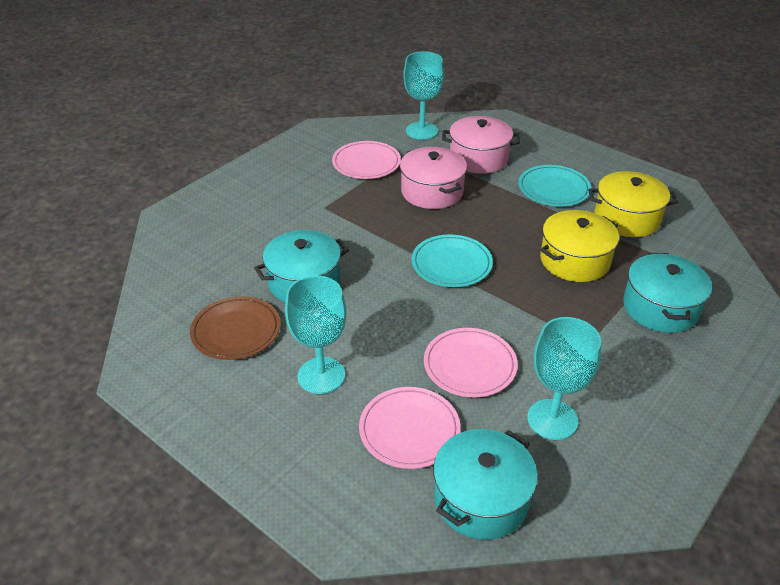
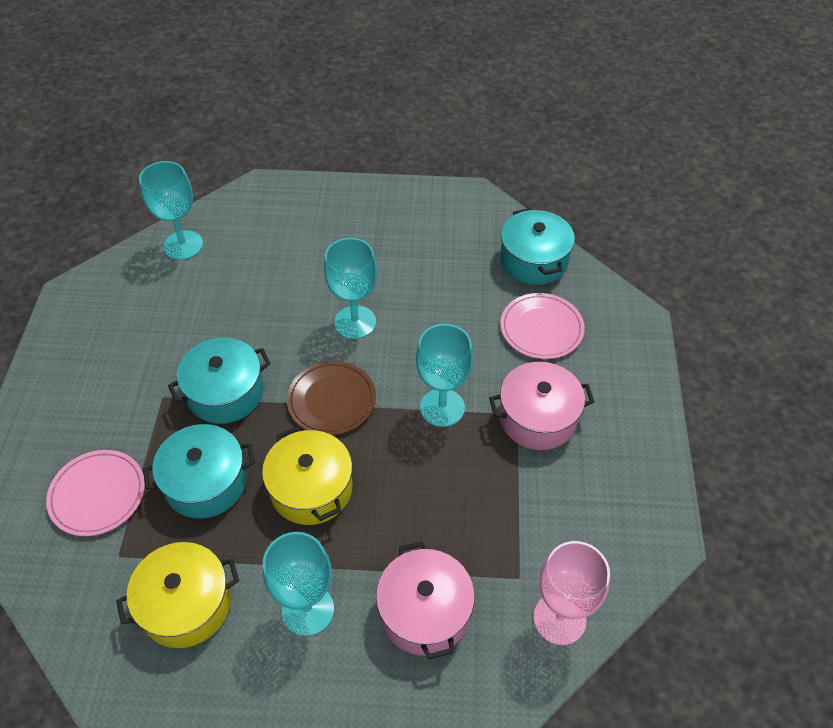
pink goblet: none = 0 -> [533,541,610,645] = 1
pink plate: [332,141,401,179] [359,387,461,469] [424,328,518,397] = 3 -> [46,450,145,536] [500,293,585,359] = 2
turquoise goblet: [285,276,346,394] [403,51,444,140] [527,317,601,440] = 3 -> [139,161,203,260] [263,532,334,636] [324,238,377,339] [416,324,473,427] = 4
turquoise plate: [411,234,493,287] [518,165,591,206] = 2 -> none = 0

